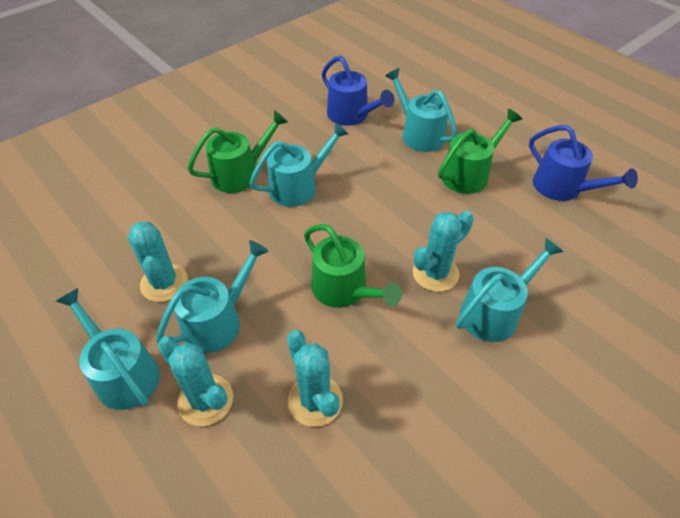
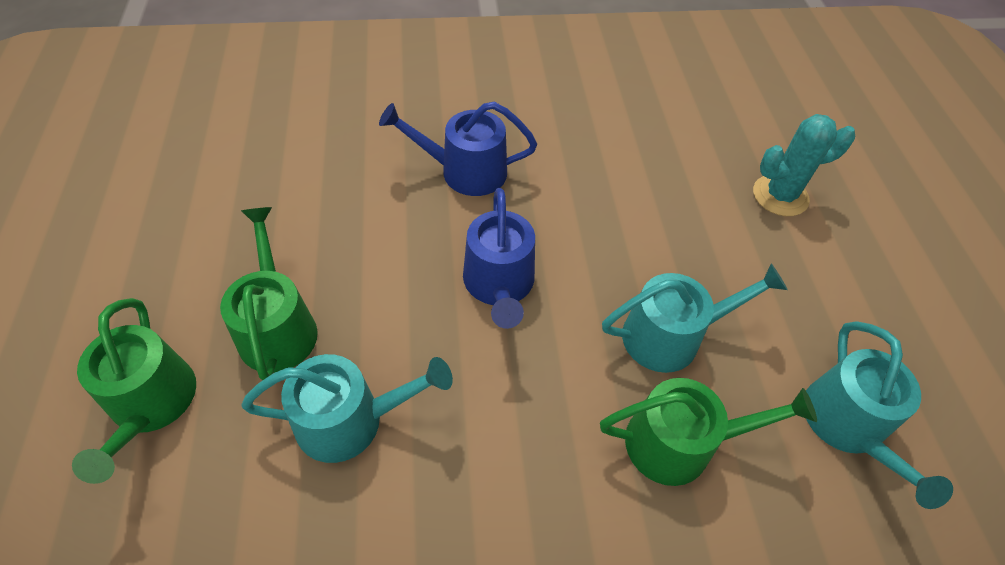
turquoise cactus: [128,222,188,302] [158,336,233,426] [287,330,343,427] [413,211,474,292] = 4 -> [753,114,855,216] = 1
turquoise watering can: [55,288,160,410] [156,240,269,353] [250,122,349,207] [385,68,457,152] [456,238,564,342] = 5 -> [241,354,453,463] [602,264,787,373] [806,322,953,509] = 3

